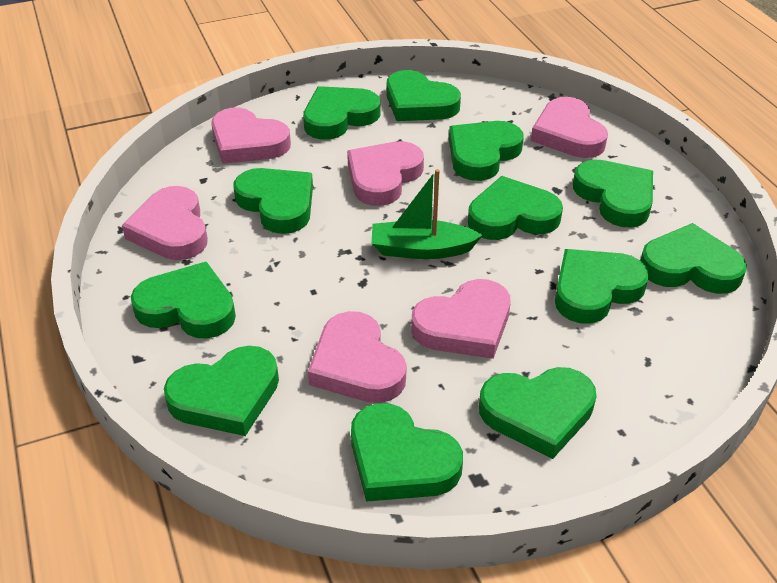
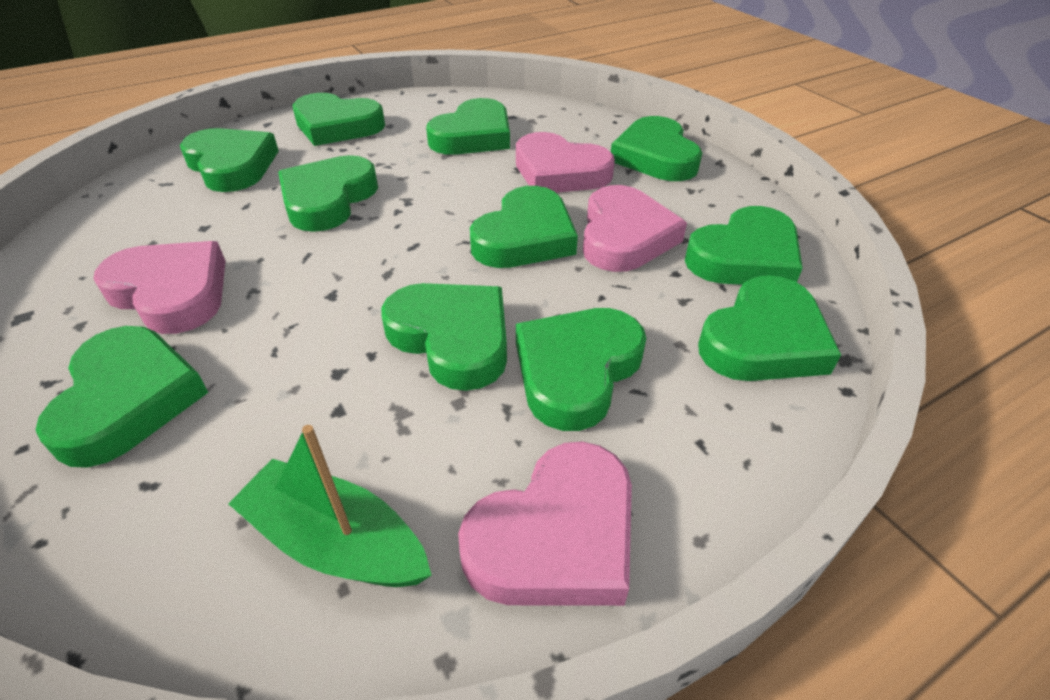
green heart: [131,262,236,339] [164,346,279,436] [233,168,313,234] [303,86,380,140] [351,403,463,502] [387,70,461,121] [449,121,524,181] [468,176,563,240] [479,367,597,459] [555,249,649,324] [573,160,653,228] [640,223,747,294] = 12 -> [35,326,209,468] [180,128,279,192] [278,155,378,232] [293,93,385,146] [381,283,507,391] [426,98,510,155] [470,186,578,268] [516,308,646,431] [611,116,702,181] [685,206,803,285] [698,275,841,381] = 11
pink heart: [122,186,208,260] [211,107,291,164] [308,311,407,403] [347,141,424,206] [411,279,510,359] [531,97,608,158] = 6 -> [93,241,225,334] [458,441,632,606] [516,132,615,193] [583,185,687,272] = 4

